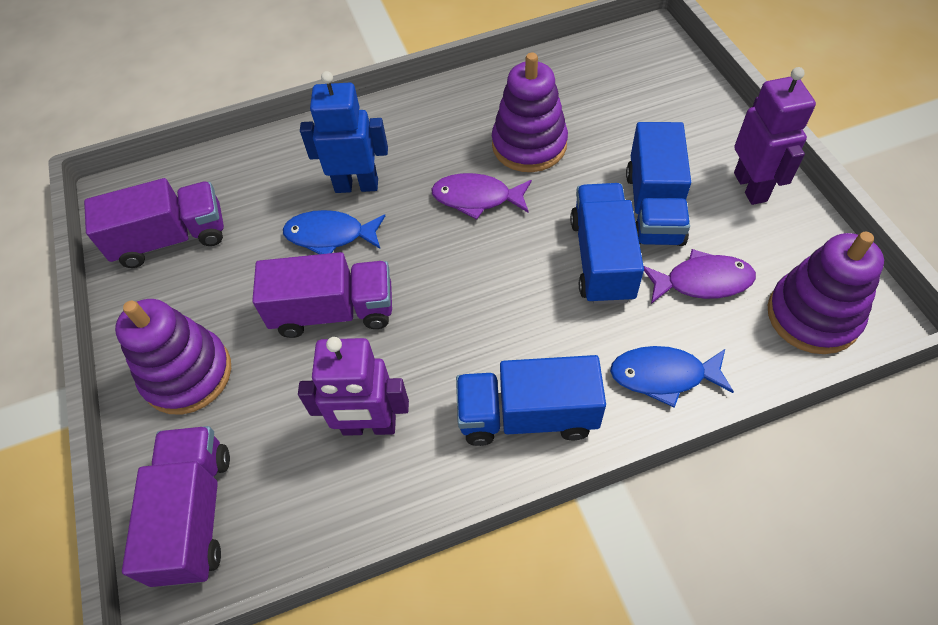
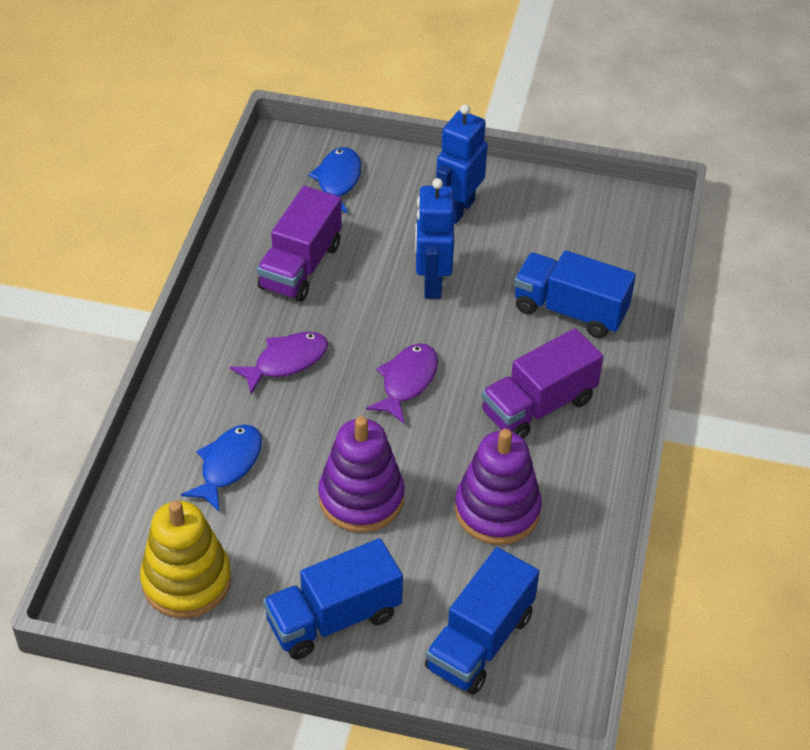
blue robot: [300,71,388,193] = 1 -> [415,178,454,299] [436,104,488,224] = 2
purple robot: [298,337,409,436] [734,67,816,205] = 2 -> none = 0
purple stacking toy: [115,299,231,414] [492,53,568,172] [768,232,884,354] = 3 -> [318,416,405,532] [455,429,542,545] = 2
purple truck: [84,178,224,268] [122,426,230,587] [252,252,392,338] = 3 -> [257,186,342,302] [482,328,603,439] = 2
yellow stacking toy: none = 0 -> [140,501,231,618] = 1

